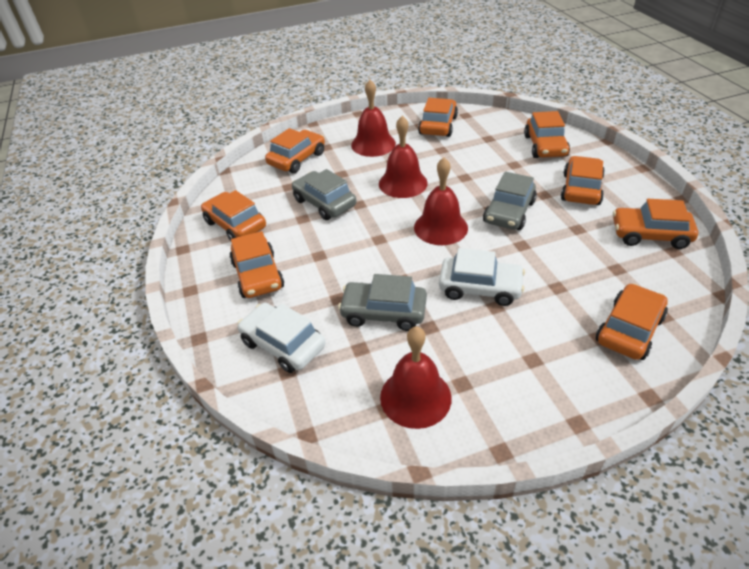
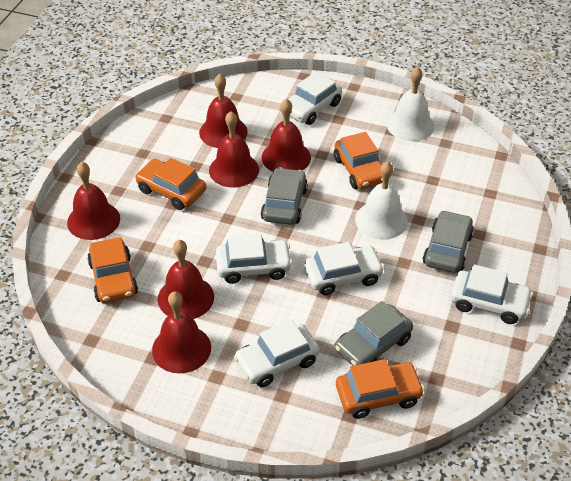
orange car: [201,190,266,241] [229,231,284,298] [265,128,325,173] [418,98,458,137] [524,111,570,158] [561,156,605,205] [596,283,668,360] [613,199,698,249] = 8 -> [87,237,138,303] [135,158,206,210] [334,132,382,189] [336,359,425,419] = 4
red bell: [351,80,396,157] [379,116,428,198] [380,326,452,429] [414,158,468,245] = 4 -> [67,162,120,240] [152,291,211,373] [158,240,214,319] [199,74,248,148] [209,111,259,188] [262,99,311,172] = 6
white bell: none = 0 -> [355,161,408,240] [387,67,435,141] = 2
white car: [238,303,326,373] [439,248,525,306] = 2 -> [216,234,293,284] [234,319,319,387] [288,72,342,125] [304,242,384,295] [451,264,533,324] = 5

